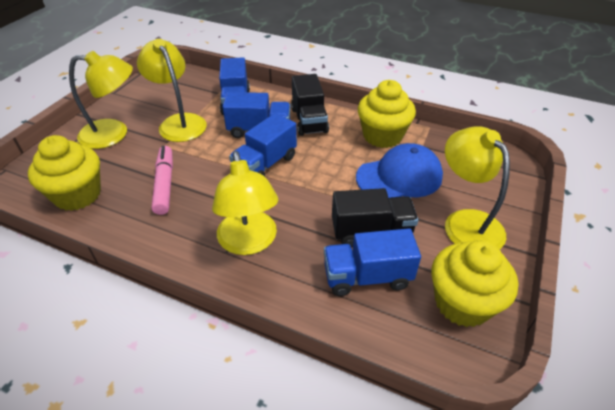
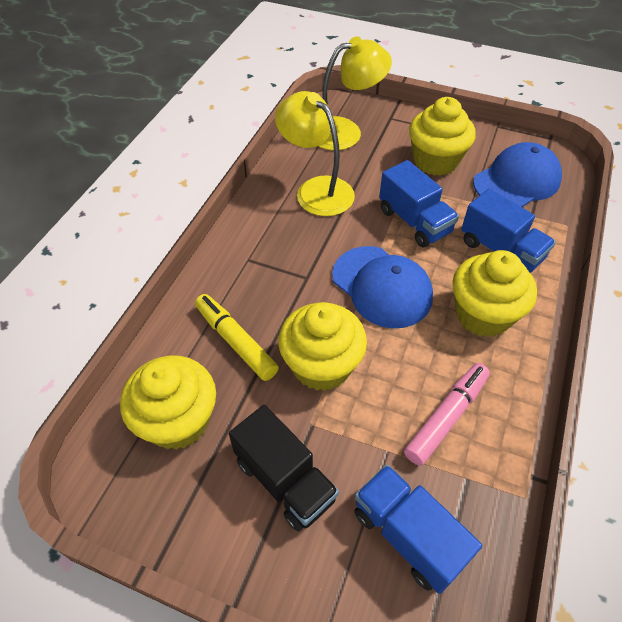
black truck: [291,74,329,136] [332,188,418,247] = 2 -> [229,405,339,532] = 1
blue cap: [356,143,443,198] = 1 -> [332,246,433,328] [473,142,562,207] = 2
blue truck: [219,57,250,115] [223,92,291,138] [229,113,297,176] [324,228,421,296] = 4 -> [354,464,482,594] [379,160,459,247] [461,189,556,273] = 3
yellow cupcake: [28,135,101,211] [358,80,416,148] [432,240,518,327] = 3 -> [120,356,216,450] [278,302,367,391] [409,97,476,176] [452,250,537,337] = 4
yellow lamp: [69,51,133,149] [137,39,207,142] [212,151,279,255] [445,126,510,249] = 4 -> [275,91,355,216] [318,36,392,150] = 2
yellow marker: none = 0 -> [195,294,279,381] = 1

